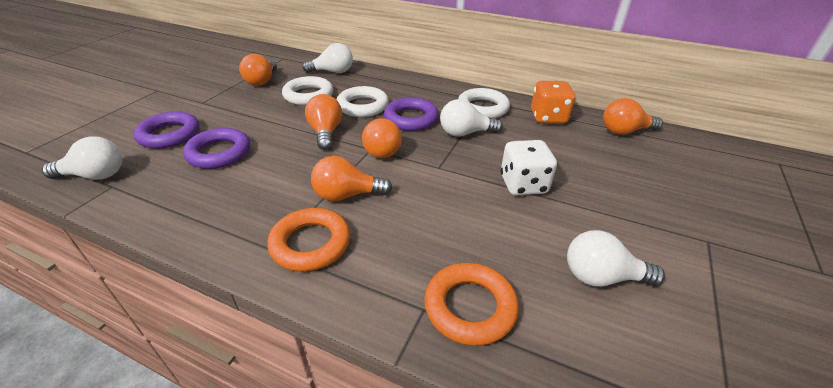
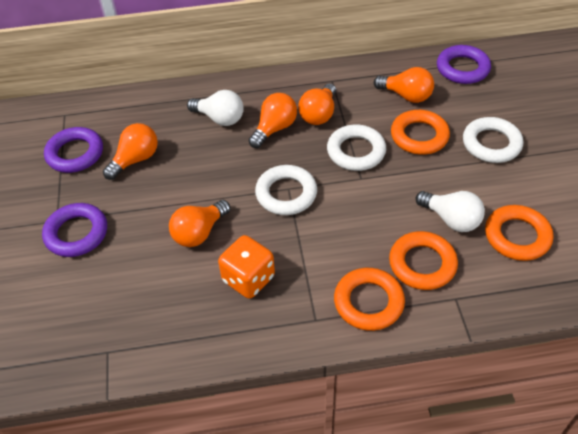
orange ring: [267,208,350,272] [424,263,519,346] = 2 -> [334,268,405,331] [389,231,458,290] [391,110,450,155] [485,205,553,261] = 4
white dice: [500,140,557,195] = 1 -> none = 0
white light bulb: [42,136,122,180] [303,43,353,73] [440,99,503,137] [567,230,665,287] = 4 -> [187,90,244,126] [415,191,485,232] = 2

